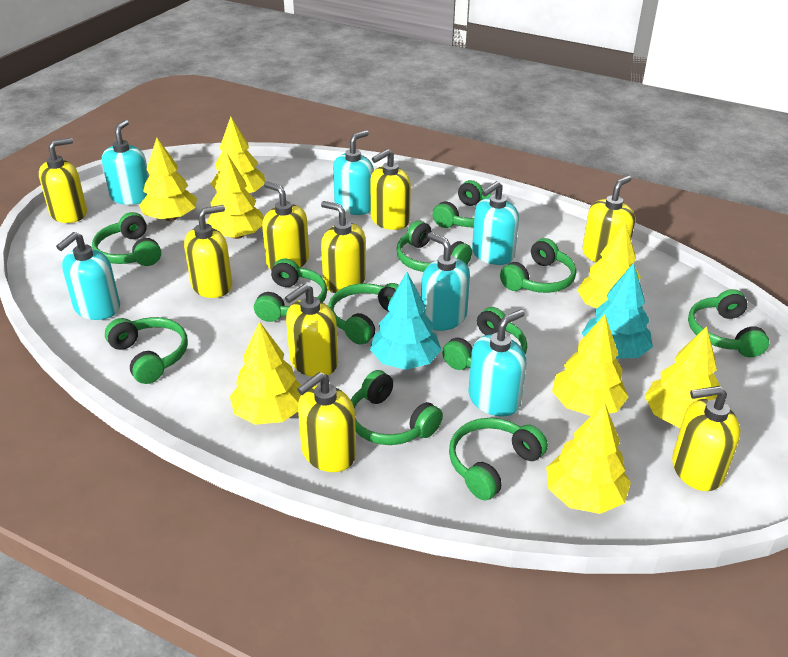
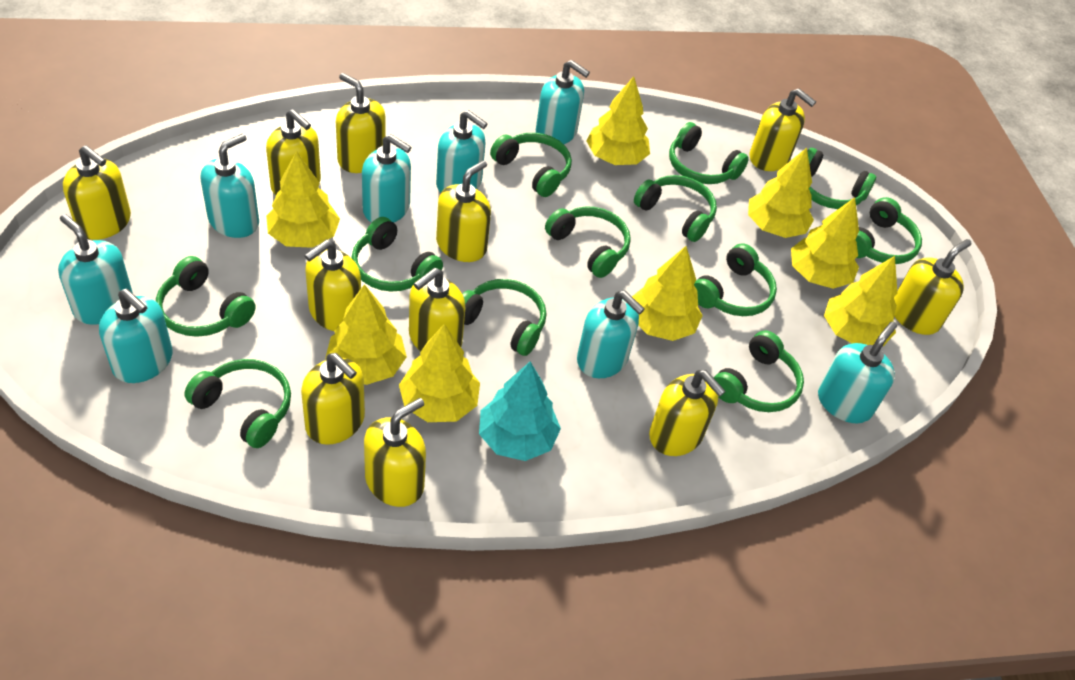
green headphones: [92,212,161,266] [105,317,188,384] [254,259,327,322] [328,283,399,345] [351,370,443,445] [396,221,472,272] [432,180,492,228] [442,307,527,370] [449,418,548,500] [500,238,576,293] [688,289,769,357] = 11 -> [156,256,255,337] [184,359,291,448] [351,217,443,292] [463,279,546,356] [490,133,572,197] [545,206,631,278] [634,175,717,242] [669,122,749,184] [694,244,777,316] [714,330,804,412] [807,148,876,209] [855,197,922,264] = 12
turquoise soap dispenser: [56,232,120,320] [102,120,149,205] [333,130,374,215] [421,232,470,331] [468,309,526,417] [472,181,519,265] = 6 -> [58,214,133,325] [99,289,173,383] [201,134,259,238] [362,134,411,223] [436,110,487,193] [536,60,590,144] [577,291,645,378] [818,321,897,423] = 8
turquoise tree: [370,272,441,370] [582,263,653,359] = 2 -> [479,361,561,461] = 1
yellow soap dispenser: [39,138,87,223] [184,205,232,298] [262,181,309,270] [285,284,338,377] [297,372,356,472] [321,201,366,293] [370,149,411,230] [582,176,635,262] [672,386,741,491] = 9 -> [63,145,131,240] [266,109,321,195] [301,353,365,445] [305,239,361,331] [336,73,386,173] [364,398,426,507] [409,268,466,351] [436,160,491,262] [649,370,726,456] [750,89,816,171] [894,239,971,335] = 11

